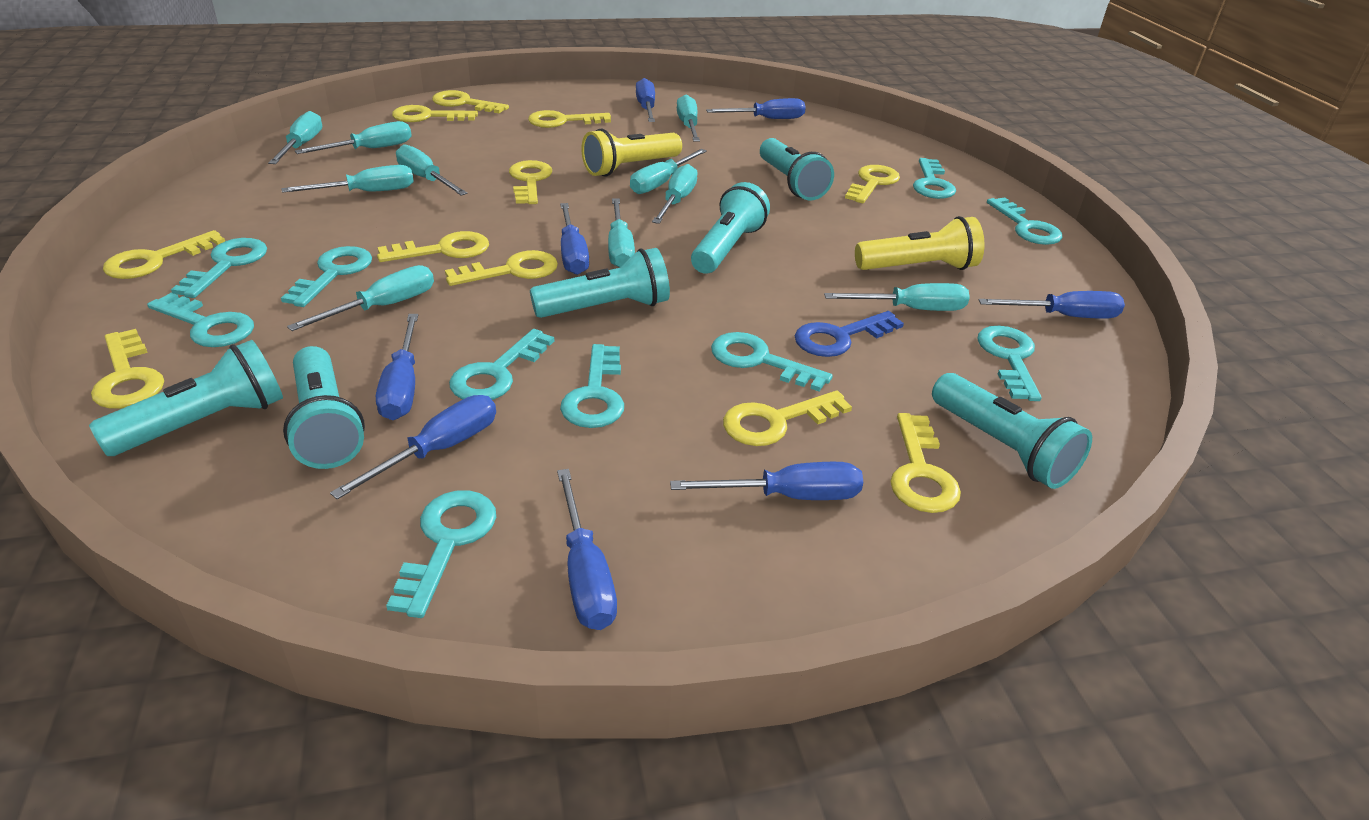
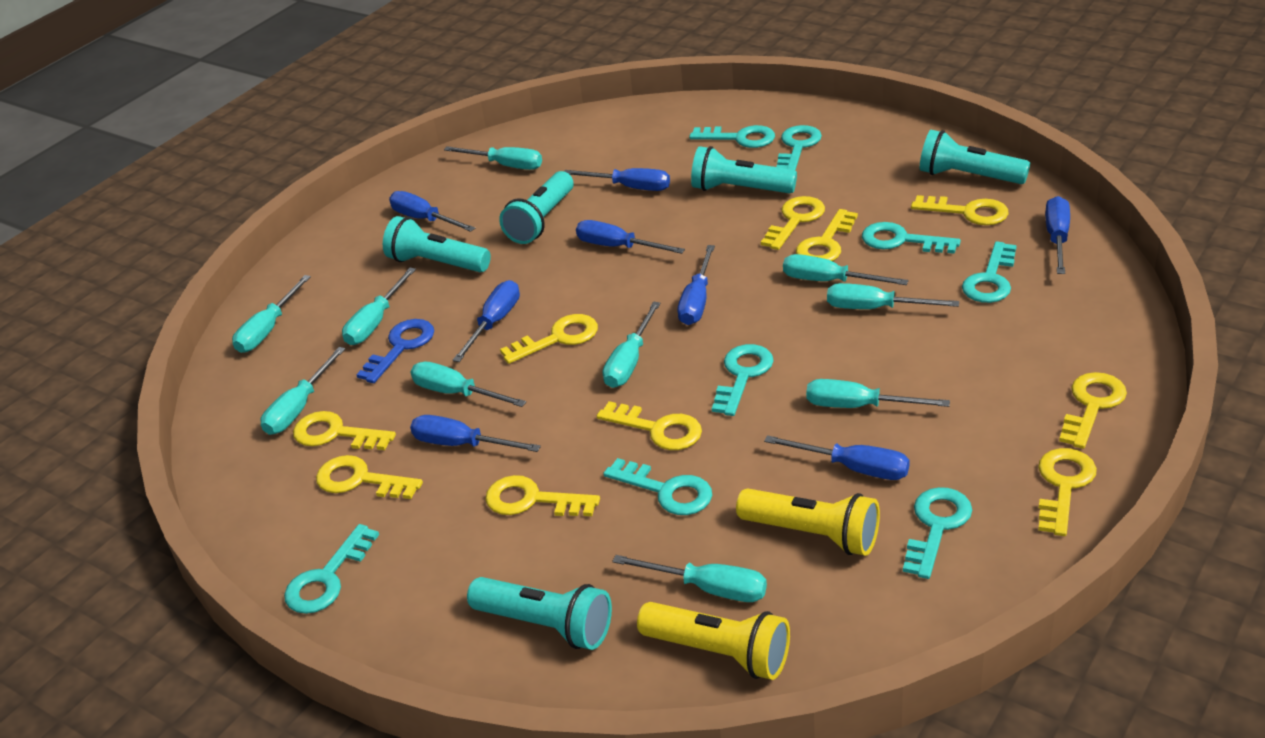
turquoise flashlight: [89,340,283,456] [283,346,365,469] [530,248,670,318] [691,182,770,274] [760,138,834,200] [932,373,1092,489] = 6 -> [383,216,491,272] [467,577,612,650] [499,171,573,244] [691,146,797,193] [920,130,1030,184] = 5
turquoise key: [147,293,254,347] [171,238,267,298] [281,246,372,307] [386,490,496,618] [449,329,554,400] [560,344,624,428] [711,332,833,392] [913,158,956,199] [977,326,1042,401] [987,197,1062,245] = 10 -> [284,524,379,614] [603,458,712,515] [689,125,775,148] [712,344,774,416] [776,125,822,170] [862,222,961,254] [903,487,972,579] [962,241,1017,303] = 8
yellow key: [91,329,164,409] [103,230,225,279] [377,231,489,262] [392,105,478,122] [432,90,509,113] [445,250,558,286] [509,160,552,204] [528,110,611,128] [723,391,852,446] [845,165,900,203] [890,413,961,513] = 11 -> [293,411,396,450] [316,455,423,499] [485,475,600,516] [500,314,598,364] [597,401,702,450] [761,196,825,250] [796,209,858,261] [911,195,1009,225] [1038,448,1097,536] [1059,372,1127,449] = 10

